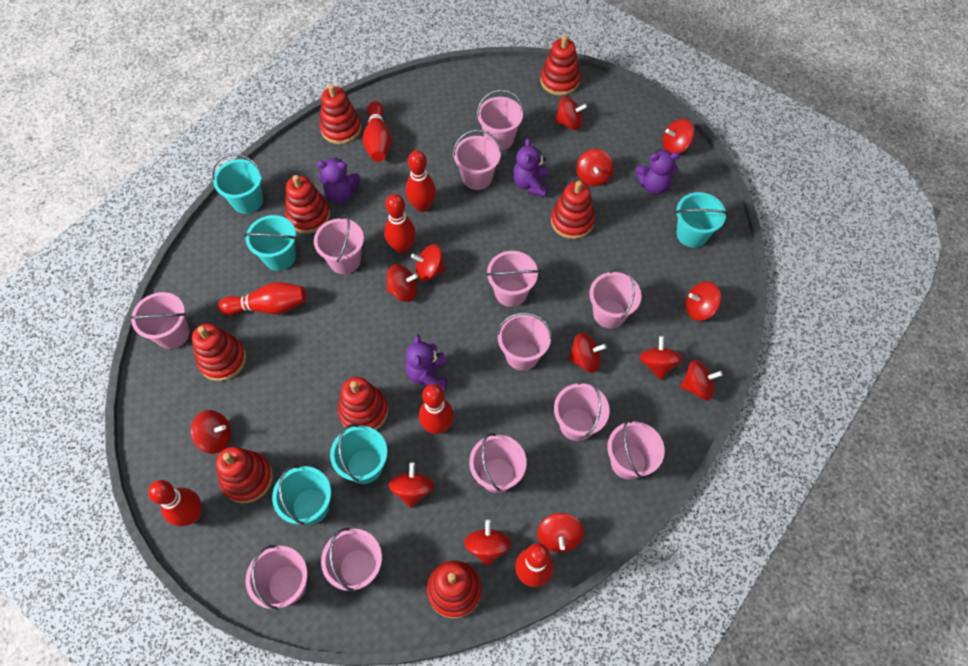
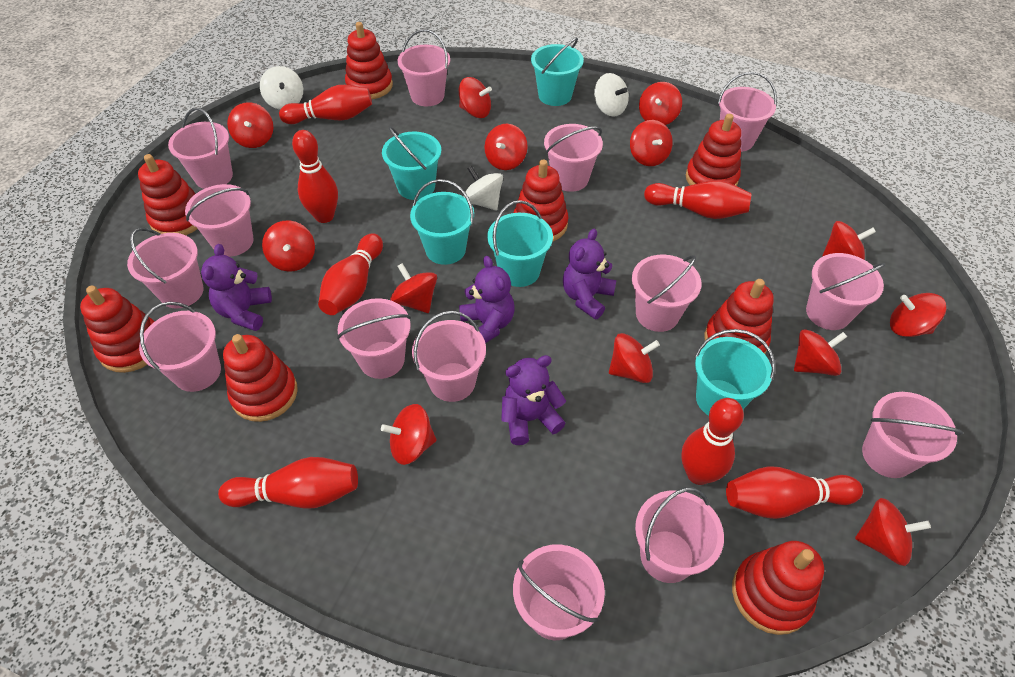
pink bucket: [129,292,190,349] [246,545,308,610] [314,214,364,274] [321,528,382,592] [453,129,501,190] [469,433,527,493] [477,89,524,150] [486,251,539,307] [497,312,552,371] [554,381,610,441] [589,268,641,328] [607,420,665,480] = 12 -> [127,228,204,308] [139,302,221,392] [168,108,233,189] [185,184,254,257] [337,298,411,379] [398,29,450,106] [412,311,486,402] [513,544,605,640] [544,124,603,192] [632,255,701,332] [635,487,724,583] [718,72,777,152] [806,253,886,330] [862,392,963,478] = 14
white spinning top: none = 0 -> [260,66,303,110] [463,166,503,210] [594,73,629,117] = 3

